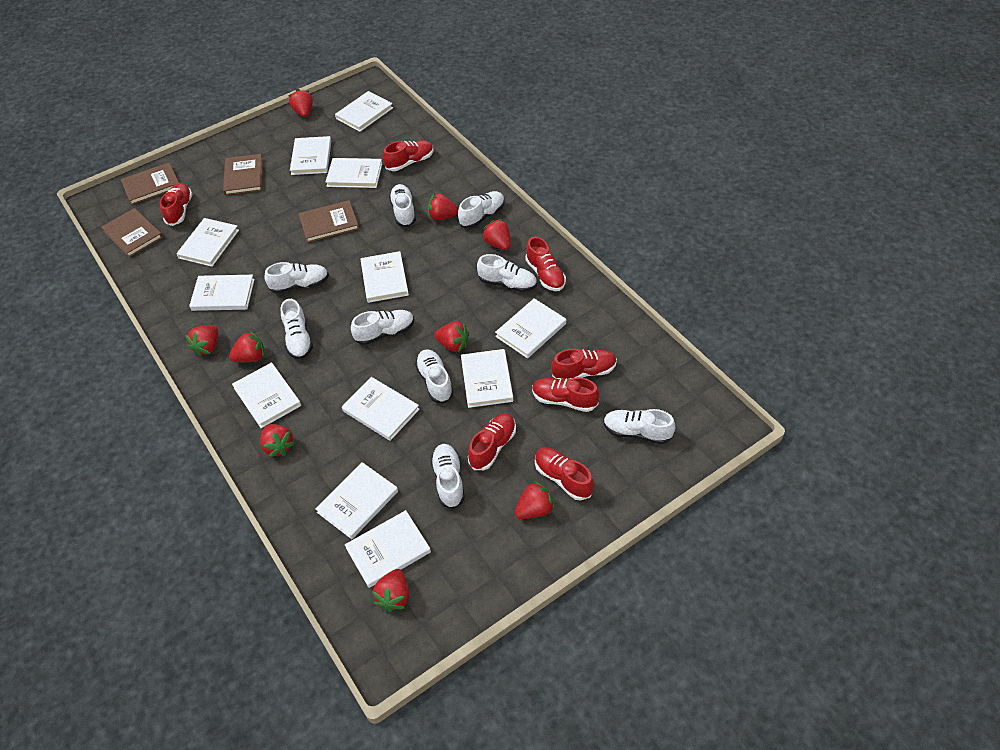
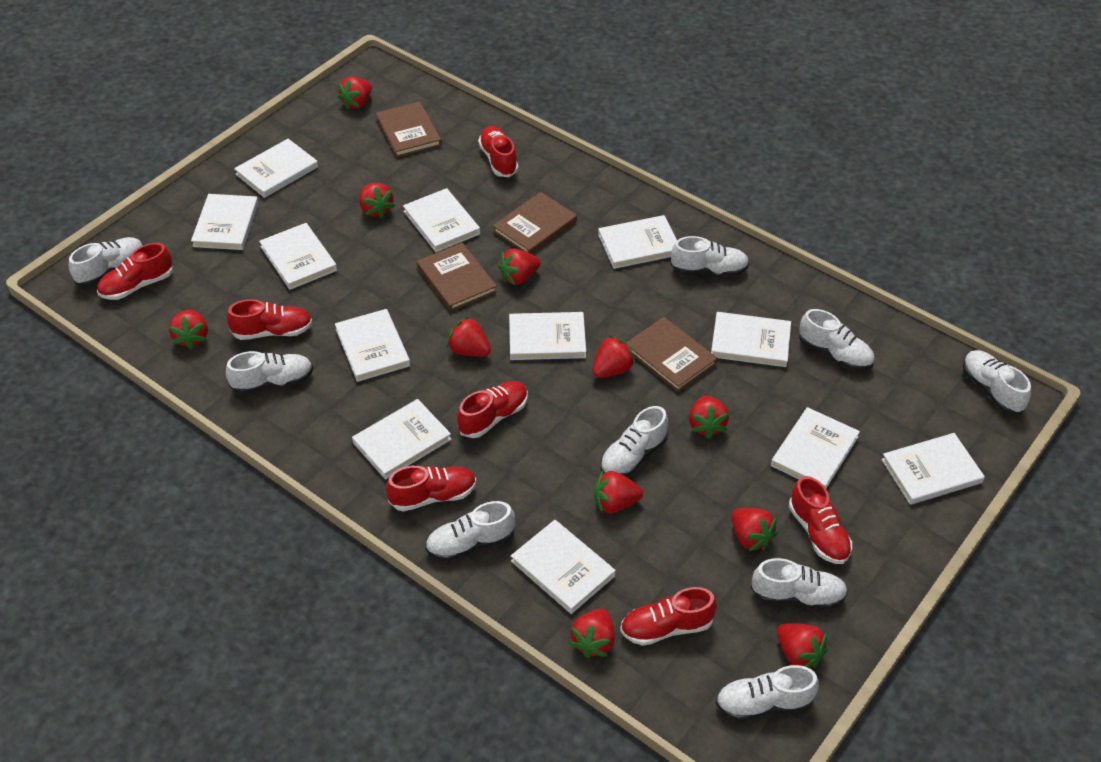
red strawberry: [185,325,219,356] [229,331,265,362] [260,424,295,457] [288,89,313,117] [372,569,409,612] [427,193,459,220] [434,322,469,353] [482,219,511,250] [515,481,555,519] = 9 -> [169,310,208,350] [337,77,372,110] [359,183,395,218] [447,316,491,357] [498,248,540,285] [569,609,615,658] [592,335,636,378] [595,471,643,514] [689,395,729,439] [731,508,778,552] [777,623,828,668] = 11

